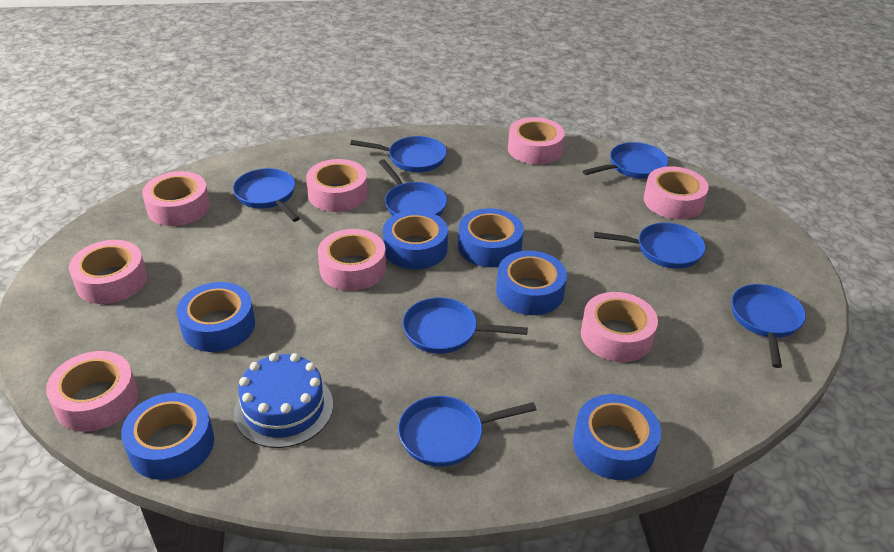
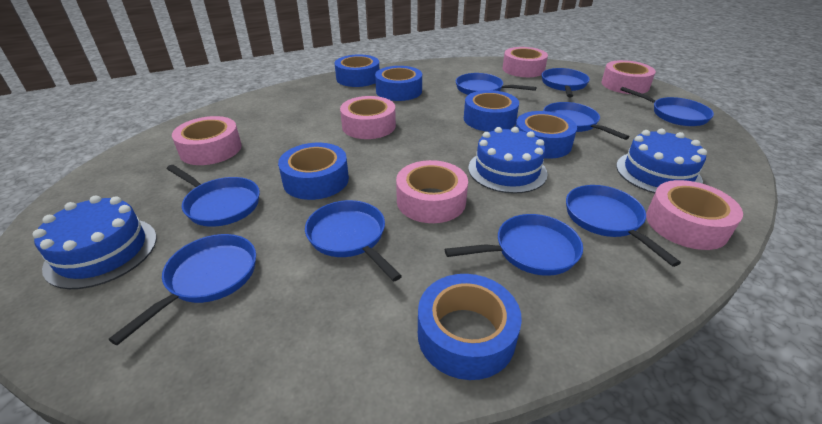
blue cake: [234,353,333,448] = 1 -> [33,195,157,289] [468,127,548,194] [616,129,707,193] = 3
blue pan: [233,168,300,222] [350,136,447,172] [379,159,447,216] [398,396,536,467] [403,297,528,354] [583,142,668,179] [594,223,706,269] [731,284,806,368] = 8 -> [108,234,256,345] [167,165,260,227] [305,200,402,282] [445,214,583,276] [456,73,536,95] [542,68,590,98] [543,102,629,140] [566,185,681,267] [620,87,714,126] = 9
pink tape: [46,351,138,432] [69,240,147,304] [142,171,210,226] [306,159,368,212] [318,229,386,291] [508,117,565,165] [581,292,658,362] [644,166,709,220] = 8 -> [172,116,242,165] [340,96,396,139] [396,160,468,223] [503,47,548,77] [602,60,656,94] [646,180,743,250] = 6

